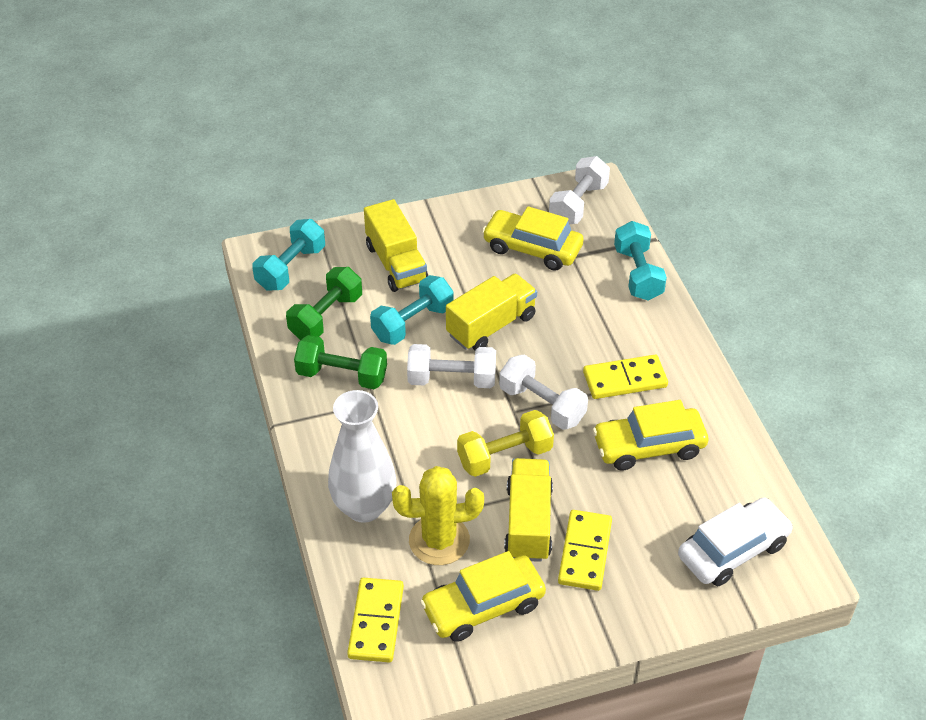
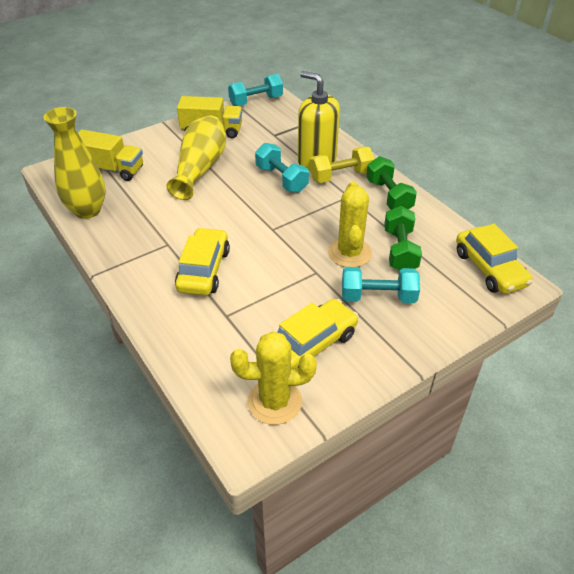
white car: [678,497,794,587] = 1 -> none = 0
white dumbbell: [407,344,496,388] [499,354,588,430] [549,156,610,224] = 3 -> none = 0
white vase: [328,390,397,523] = 1 -> none = 0
yellow cactus: [392,466,484,565] = 1 -> [230,331,317,425] [328,182,372,267] = 2
yellow domino: [347,578,404,662] [558,510,612,591] [583,355,668,399] = 3 -> none = 0
yellow soap dispenser: none = 0 -> [298,71,340,171] = 1
yellow truck: [364,199,428,292] [446,274,537,350] [504,458,553,562] = 3 -> [78,129,143,181] [177,96,242,138] = 2
yellow vase: none = 0 -> [43,107,106,219] [166,115,226,200] = 2

